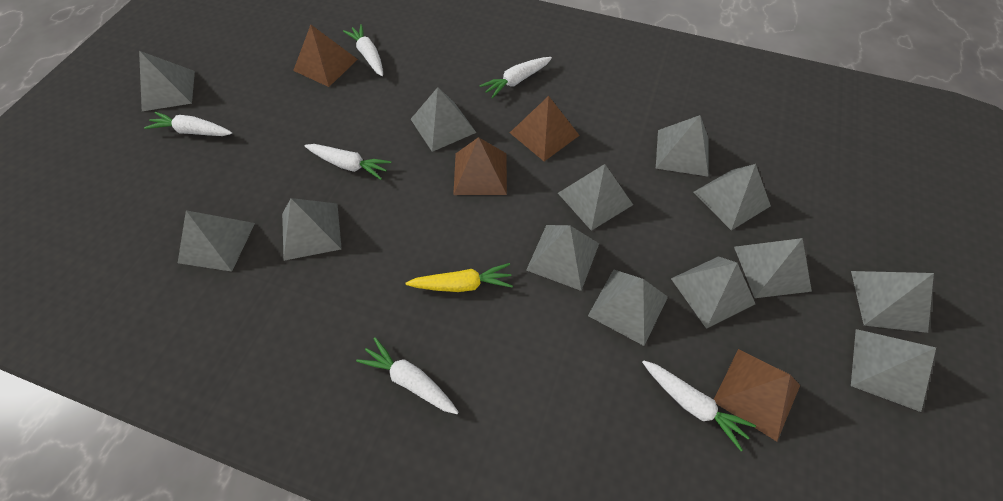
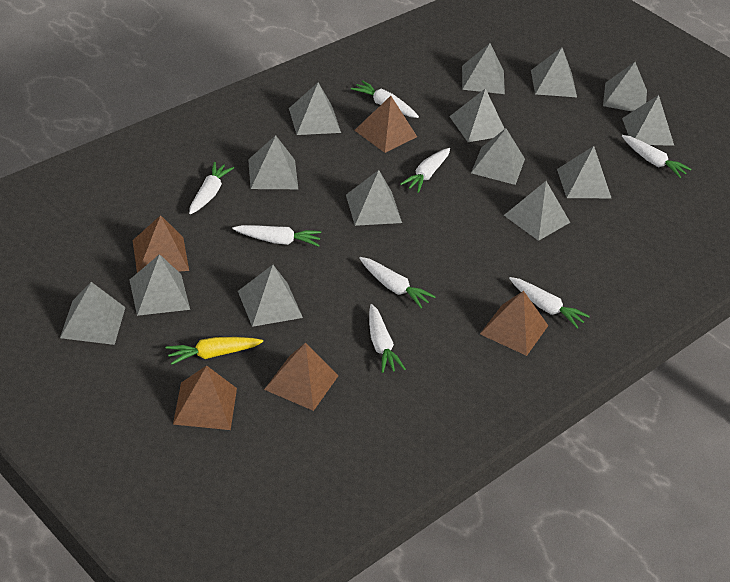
brown pyramid: [293,25,358,87] [453,137,507,195] [510,96,580,161] [714,349,800,441] = 4 -> [133,215,189,273] [173,366,237,430] [264,342,339,411] [354,96,417,153] [480,291,548,356] = 5
grey pyramid: [139,51,195,111] [178,210,255,272] [282,198,342,261] [411,87,476,152] [526,225,599,291] [558,164,633,231] [588,269,668,346] [656,115,708,177] [671,256,755,329] [694,164,771,230] [734,238,812,298] [851,271,934,333] [851,329,936,412] = 13 -> [60,282,126,345] [129,254,190,316] [238,265,303,327] [248,135,298,189] [289,83,341,135] [346,170,402,226] [449,88,505,142] [462,43,505,94] [471,128,525,185] [504,181,570,241] [531,47,577,97] [557,146,611,198] [603,62,647,112] [622,95,674,146] = 14
white carrot: [144,112,232,136] [304,144,391,180] [343,24,383,76] [356,337,459,414] [480,57,552,99] [642,360,756,451] = 6 -> [189,162,234,214] [233,225,321,247] [351,80,419,118] [359,257,436,308] [369,304,406,373] [400,148,450,193] [509,277,590,328] [622,135,692,178] = 8

